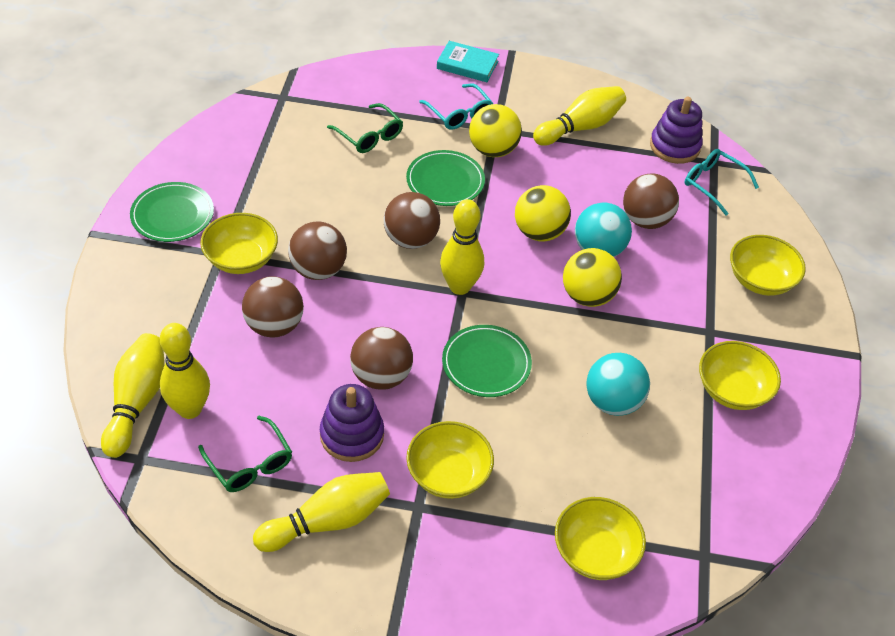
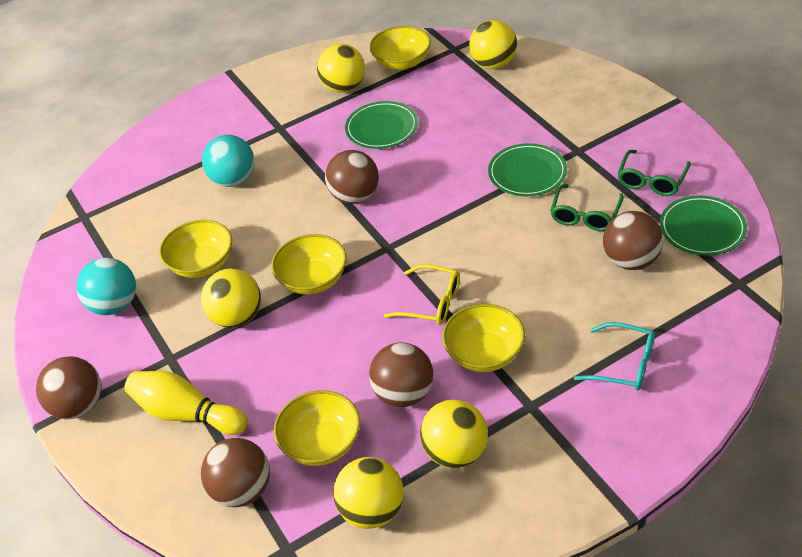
purple stacking toy: [320,384,384,462] [650,97,703,164] = 2 -> none = 0
turquoise book: [437,41,499,82] = 1 -> none = 0
turquoise glasses: [419,83,493,130] [685,149,759,216] = 2 -> [574,322,655,391] = 1
yellow ball: [469,104,522,157] [515,185,571,241] [563,248,622,307] = 3 -> [201,269,261,328] [317,44,365,92] [333,457,404,529] [420,400,488,468] [469,20,517,69] = 5
yellow bowling pin: [101,333,165,458] [160,323,210,419] [253,472,390,552] [440,199,484,295] [533,86,626,146] = 5 -> [124,371,248,435] = 1
yellow glasses: none = 0 -> [384,264,460,325] = 1

